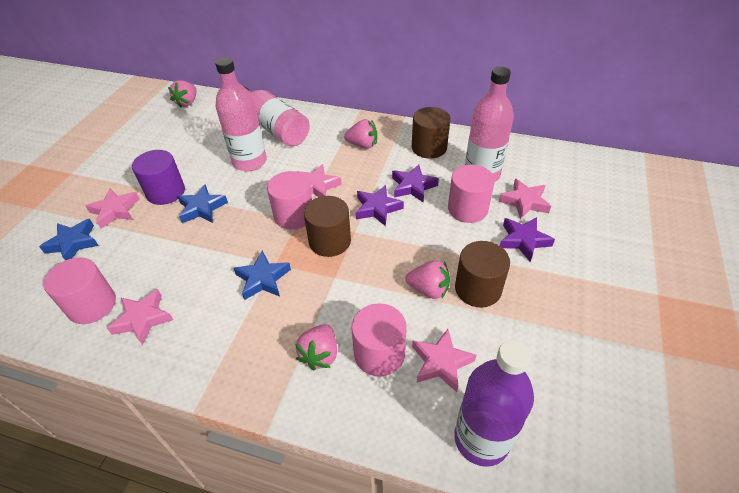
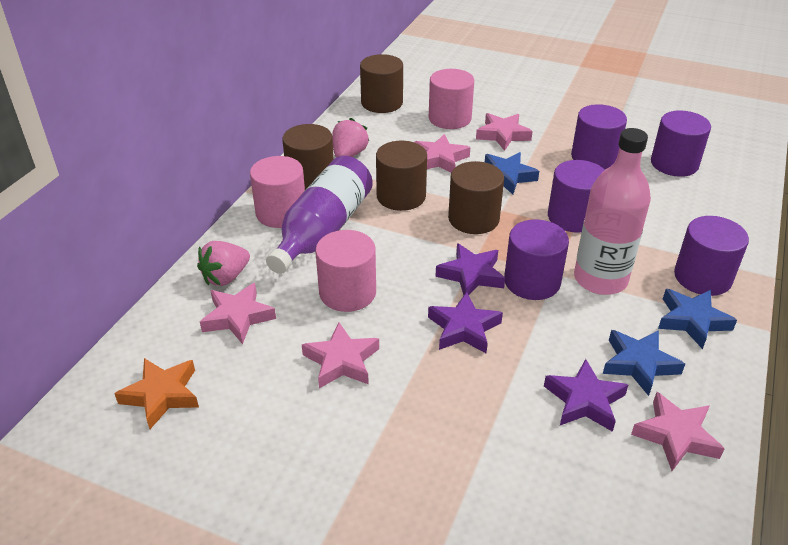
brown cylinder: [304,196,351,257] [412,107,450,159] [455,241,510,308] = 3 -> [282,124,334,190] [360,54,403,113] [376,141,427,211] [448,161,504,234] = 4
orange star: none = 0 -> [114,358,199,429] = 1
pink bottle: [215,57,267,171] [244,86,310,146] [465,67,514,182] = 3 -> [574,128,651,295] = 1
pink cylinder: [44,257,116,324] [267,171,312,229] [352,304,407,376] [448,165,495,223] = 4 -> [250,156,305,228] [316,230,376,312] [429,69,474,129] = 3
pink strawberry: [168,80,196,108] [295,324,337,371] [344,119,377,148] [405,260,450,299] = 4 -> [197,241,250,286] [332,118,369,158] = 2
purple cylinder: [132,150,185,205] = 1 -> [504,219,569,300] [548,160,604,233] [571,104,627,169] [651,110,711,177] [674,216,749,296] = 5

